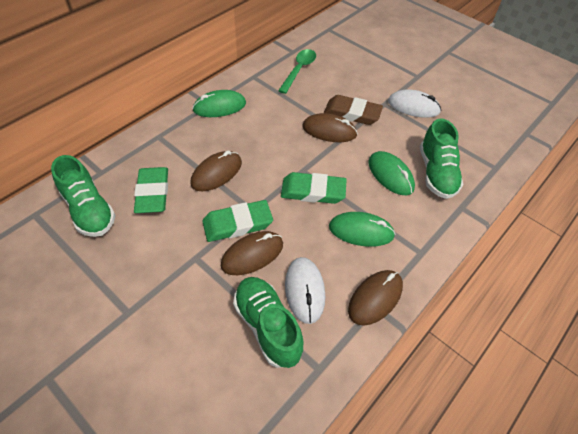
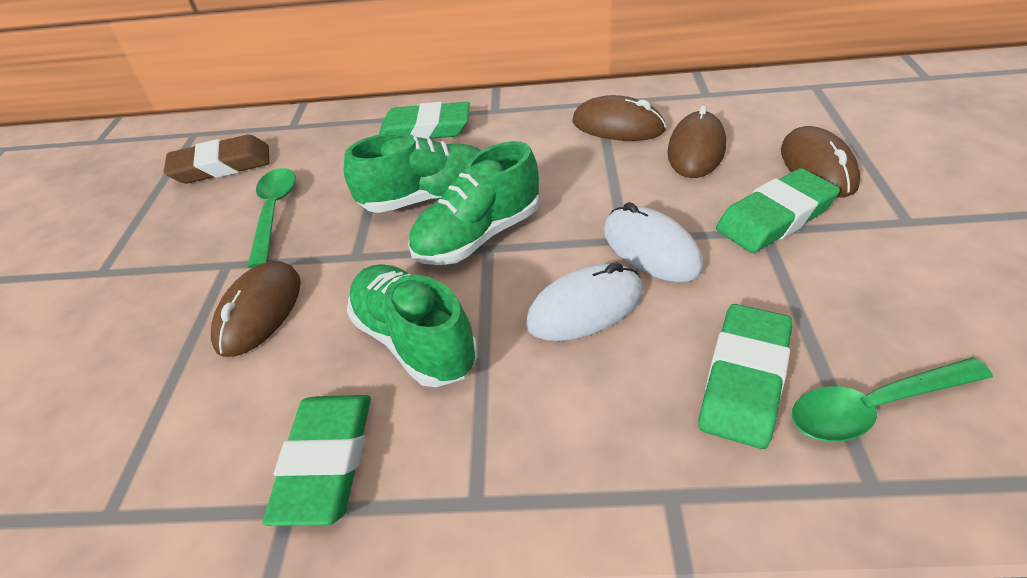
green eraser: [134,167,168,213] [202,200,273,242] [281,172,347,204] = 3 -> [263,395,371,526] [379,102,470,139] [698,304,793,449] [716,168,840,253] = 4
green mouse: [192,90,246,117] [329,212,395,247] [368,151,415,195] = 3 -> none = 0
green spoon: [278,49,316,94] = 1 -> [248,168,296,268] [792,358,993,442] = 2

